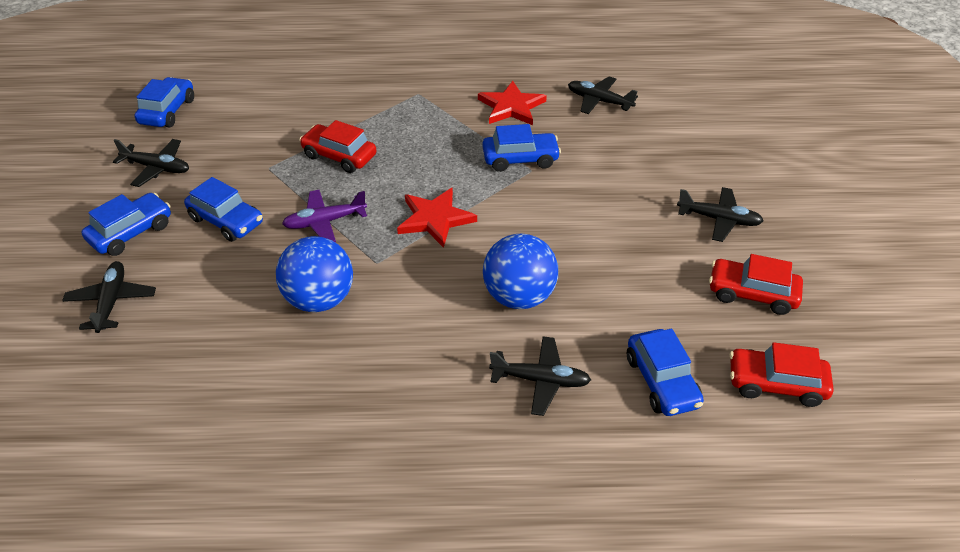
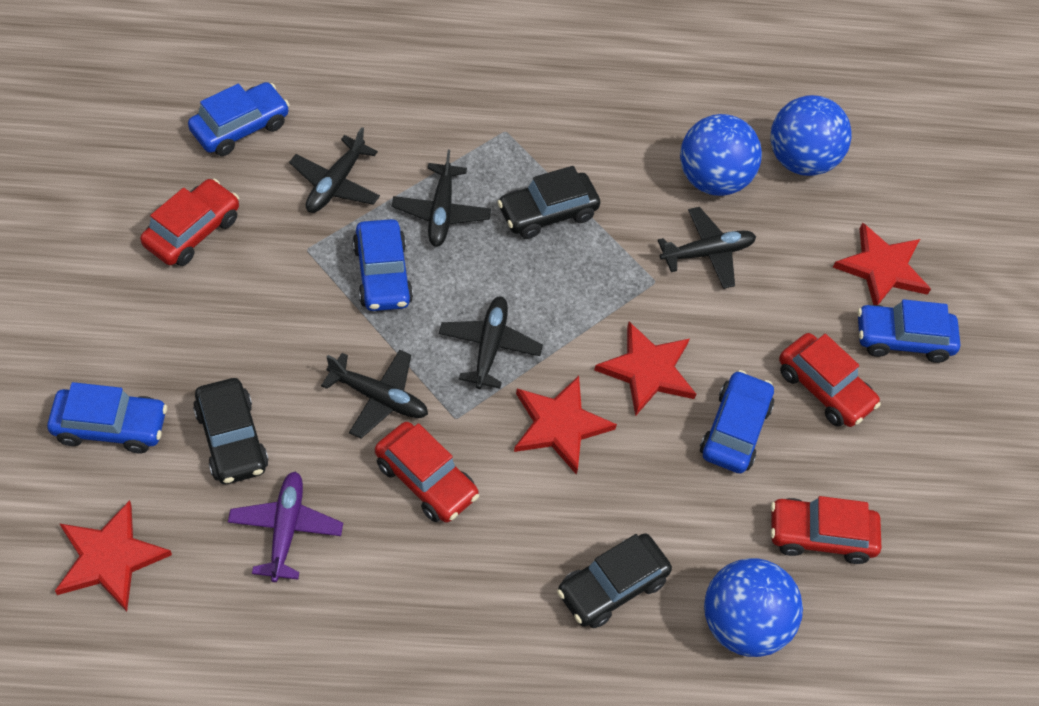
black car: none = 0 -> [193,378,269,484] [498,166,600,239] [557,533,672,628] = 3
blue ball: [276,236,353,312] [483,234,558,309] = 2 -> [680,114,762,196] [704,558,803,657] [770,95,852,176] = 3
red car: [299,120,376,173] [709,254,803,315] [730,342,833,407] = 3 -> [140,179,239,266] [375,422,479,523] [771,496,881,564] [779,333,881,427] = 4
red star: [397,187,477,248] [478,81,547,125] = 2 -> [55,500,172,612] [514,376,617,475] [594,322,696,416] [833,223,931,305] = 4

